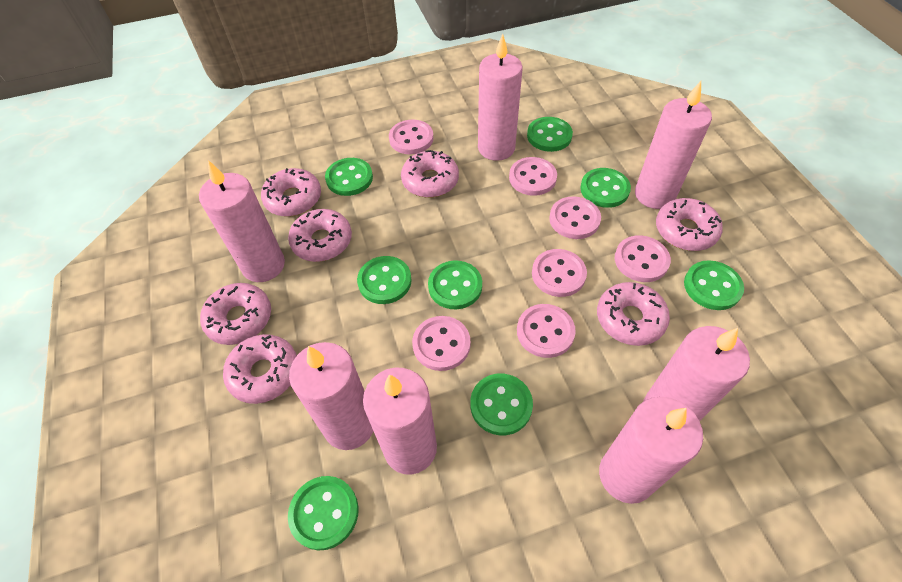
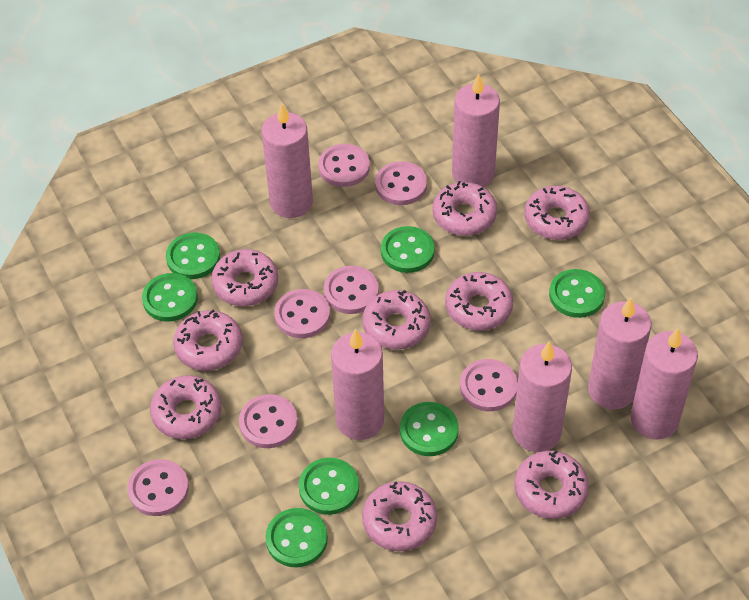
green button: [288,476,359,550] [325,158,373,196] [357,256,412,304] [428,260,482,309] [470,374,533,435] [527,117,573,152] [580,168,631,208] [684,260,744,310] = 8 -> [142,273,198,322] [166,233,220,279] [265,508,328,567] [299,458,359,515] [381,226,435,273] [400,402,459,456] [549,269,605,318] = 7
pink candle: [199,160,285,282] [289,342,373,450] [363,368,437,475] [478,34,523,161] [599,397,703,504] [635,81,712,209] [643,326,750,421] = 7 -> [261,103,313,218] [331,329,384,440] [452,73,500,187] [513,341,572,452] [588,298,652,410] [630,328,698,440] = 6
pink donut: [200,283,271,345] [223,334,297,404] [261,168,321,216] [288,209,352,262] [401,150,459,198] [597,282,670,346] [656,198,723,251] = 7 -> [150,375,221,439] [173,310,243,371] [211,249,278,306] [362,290,431,350] [362,481,437,551] [432,181,497,236] [445,272,513,331] [514,451,589,519] [524,186,590,240] = 9

